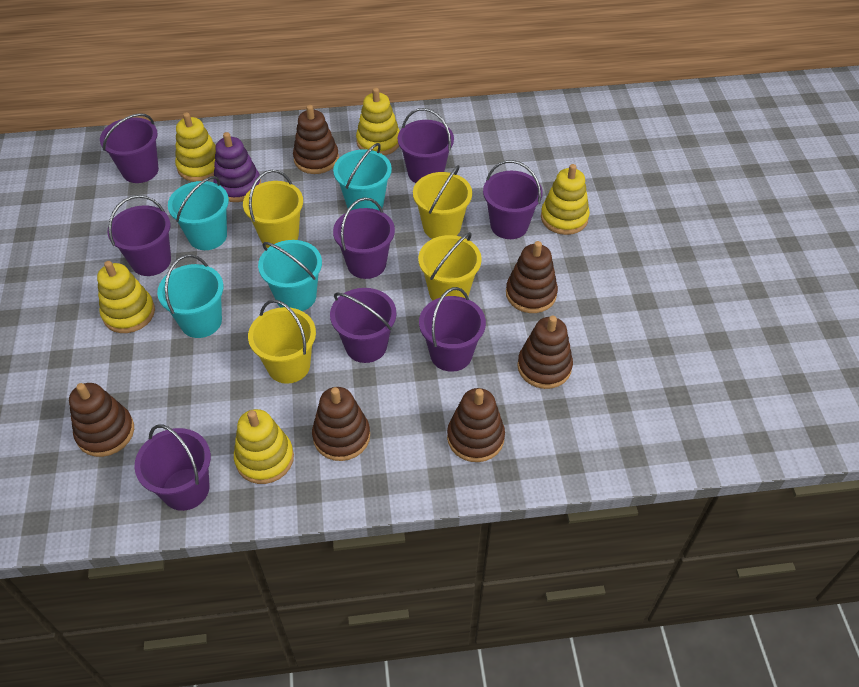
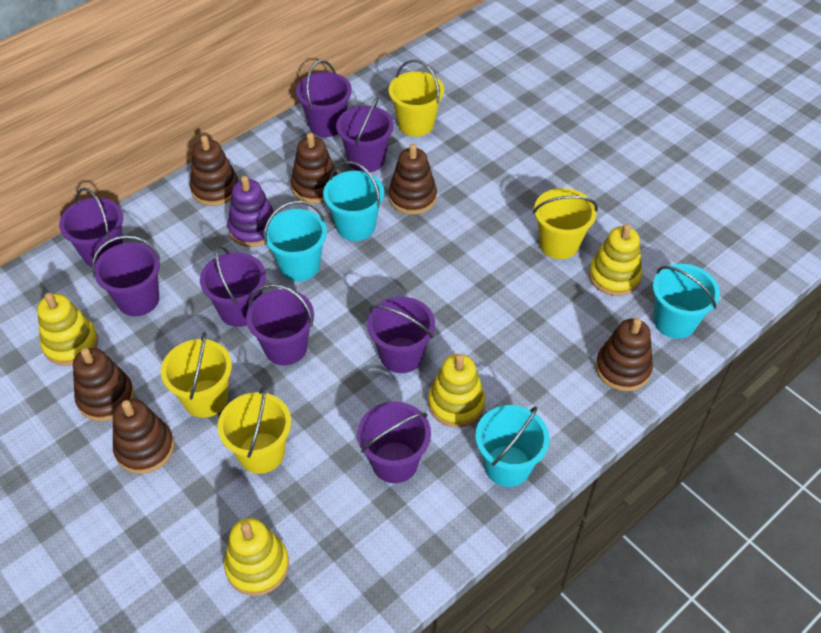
yellow stacking toy: [97,261,155,333] [175,112,216,182] [234,409,294,484] [356,87,400,156] [541,164,590,235] = 5 -> [37,293,98,366] [224,518,289,596] [428,354,485,428] [589,224,642,296] = 4

